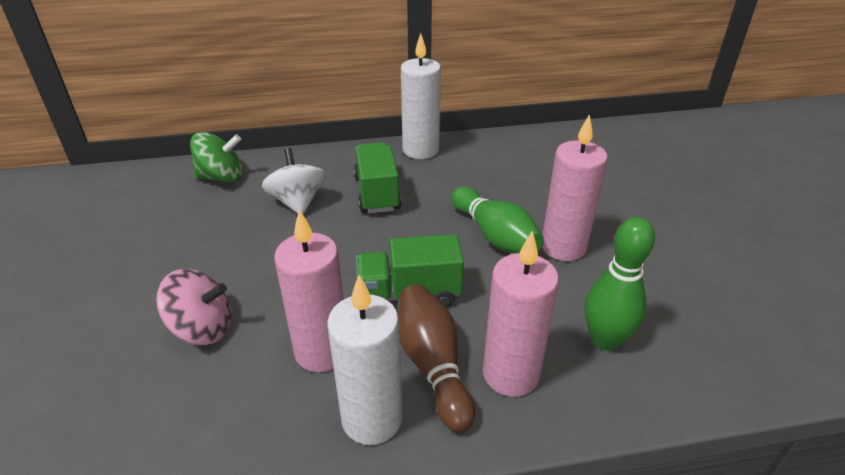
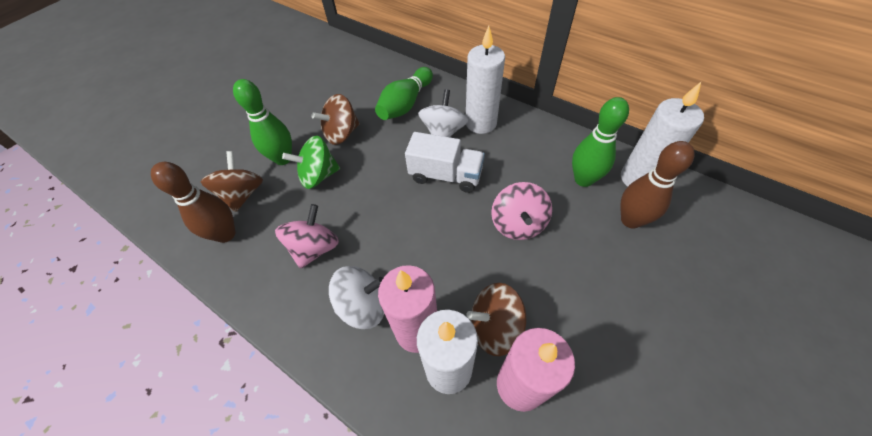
brown bowling pin: [398,284,475,433] = 1 -> [151,162,235,243] [620,141,695,229] = 2
brown spinning top: none = 0 -> [201,151,263,212] [311,94,360,145] [466,283,526,356] = 3
green bowling pin: [452,186,544,253] [585,217,655,351] = 2 -> [233,79,292,165] [375,67,433,120] [572,97,629,187] = 3
green truck: [354,142,402,213] [356,234,464,307] = 2 -> none = 0
pink candle: [274,209,344,372] [483,231,559,397] [542,114,608,261] = 3 -> [378,265,437,353] [497,328,575,412] = 2
pink spinning top: [156,269,231,345] = 1 -> [275,204,339,269] [491,182,552,240] = 2
white candle: [327,275,403,445] [401,33,441,159] = 2 -> [417,309,478,394] [466,26,505,134] [621,82,704,187] = 3
white spinning top: [262,148,326,215] = 1 -> [329,266,384,329] [418,89,468,137] = 2
white truck: none = 0 -> [405,132,485,193] = 1

